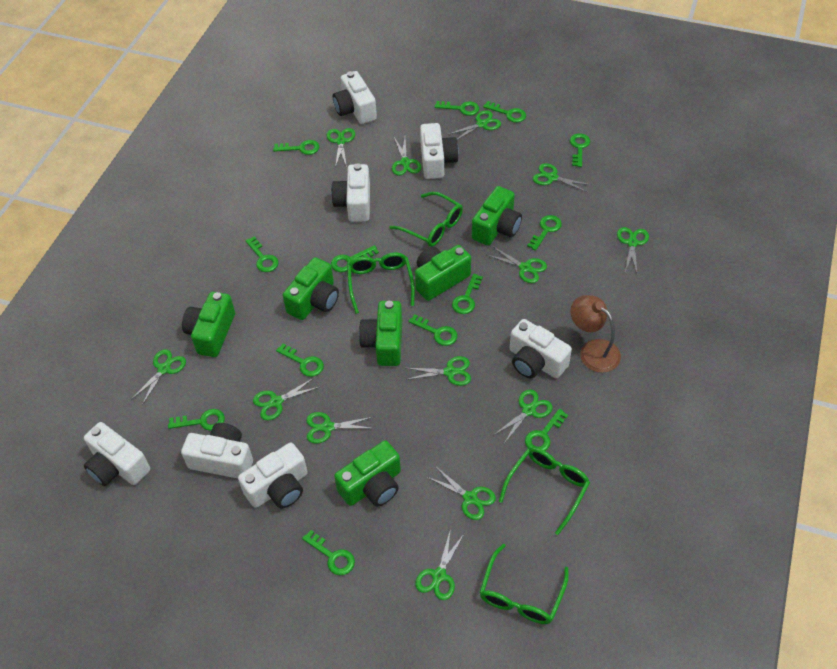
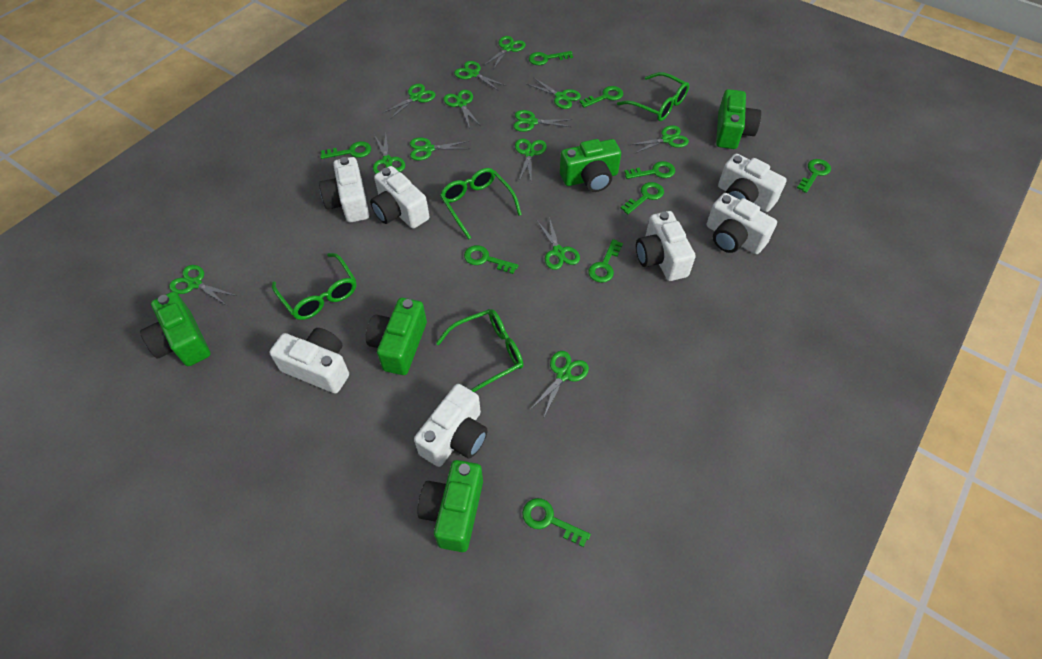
brown lamp: [571,295,621,373] = 1 -> none = 0
green camera: [182,292,235,357] [283,257,339,320] [334,441,401,506] [359,301,402,366] [415,245,471,301] [472,186,522,245] = 6 -> [140,292,211,366] [366,298,427,375] [417,460,483,552] [560,139,621,192] [716,89,761,149] = 5
green key: [168,409,225,431] [245,237,279,272] [273,140,319,155] [276,343,324,377] [302,530,355,575] [331,245,379,272] [408,314,457,346] [435,101,479,116] [452,274,483,314] [483,101,526,123] [525,409,568,451] [527,215,562,251] [570,133,590,167] = 13 -> [320,141,371,159] [464,245,518,274] [522,498,591,547] [529,51,573,65] [580,86,623,108] [588,239,623,283] [620,182,664,214] [624,161,675,179] [797,159,831,193] = 9

